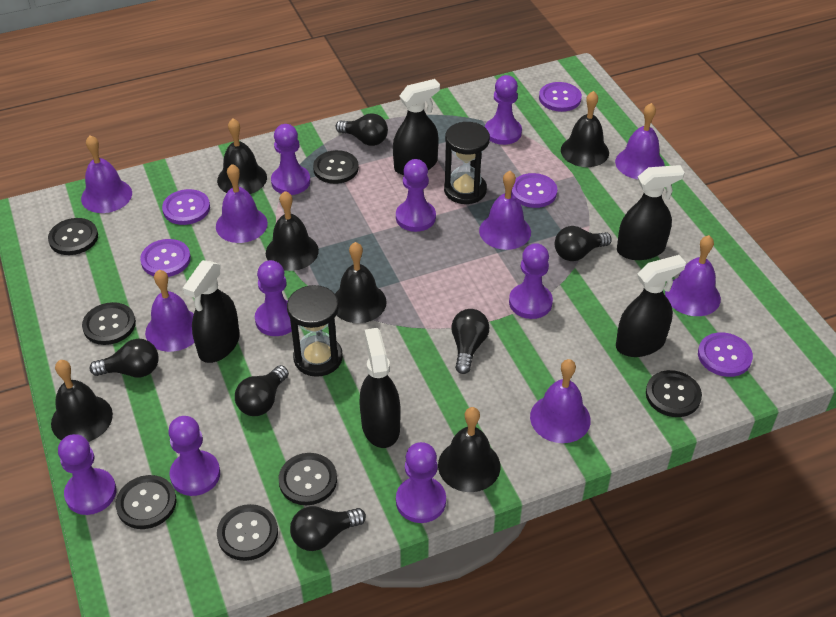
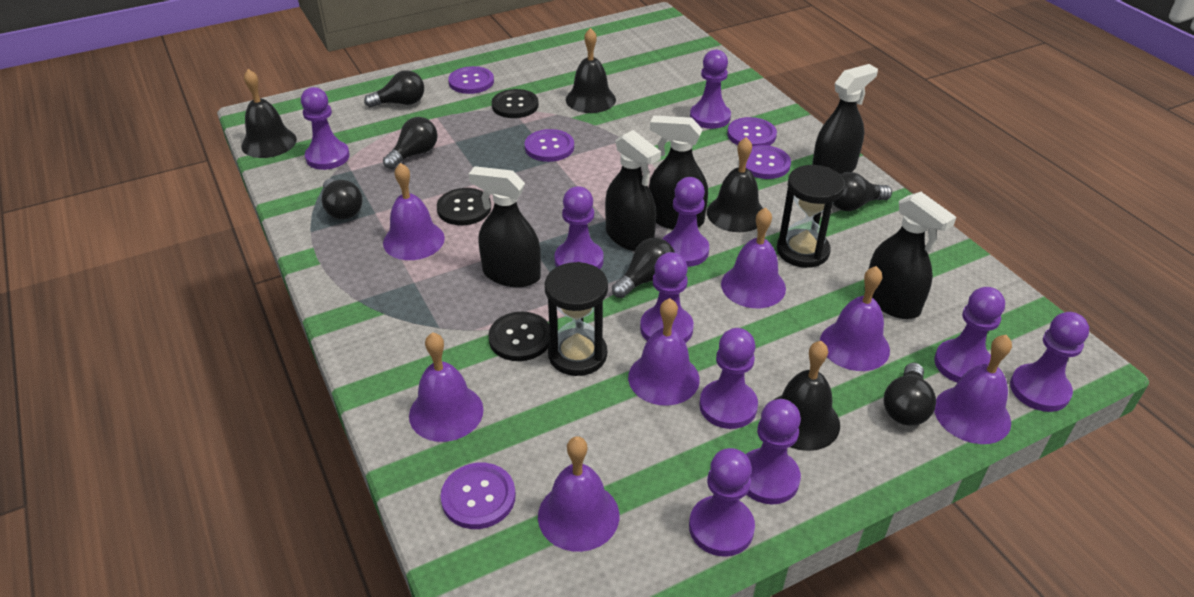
black bell: [51,360,113,442] [217,119,267,194] [266,191,319,271] [335,242,387,323] [438,407,500,492] [561,91,609,167] = 6 -> [241,69,297,158] [566,28,616,113] [707,137,763,232] [774,341,840,451] = 4
black button: [48,218,98,255] [82,302,136,345] [116,475,177,529] [217,504,278,561] [279,453,337,505] [313,150,359,184] [646,370,702,417] = 7 -> [437,188,491,225] [488,312,550,361] [492,89,539,118] = 3
purple pawn: [58,434,116,515] [168,416,220,496] [255,260,292,336] [271,124,310,195] [396,159,436,232] [396,442,446,523] [485,75,522,145] [509,243,553,319] = 8 -> [301,87,350,170] [554,186,604,269] [640,252,694,343] [663,177,709,267] [689,448,755,556] [690,50,731,129] [699,328,758,429] [746,399,801,504] [934,287,1005,383] [1010,312,1089,412] = 10

